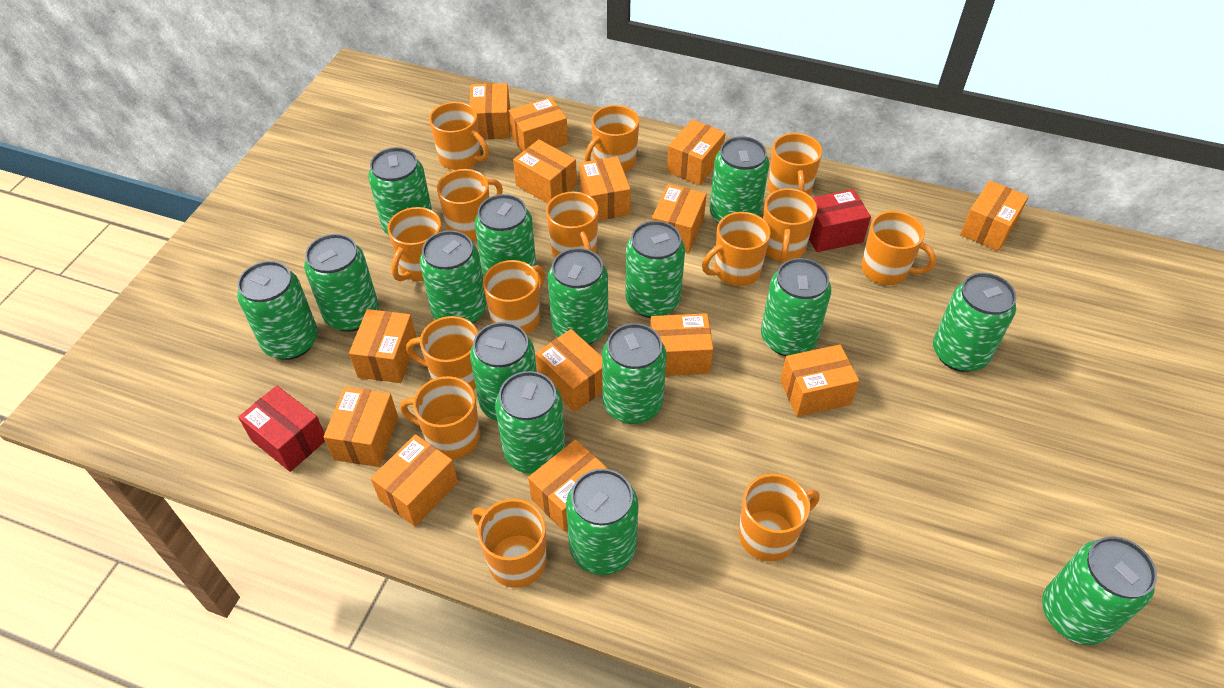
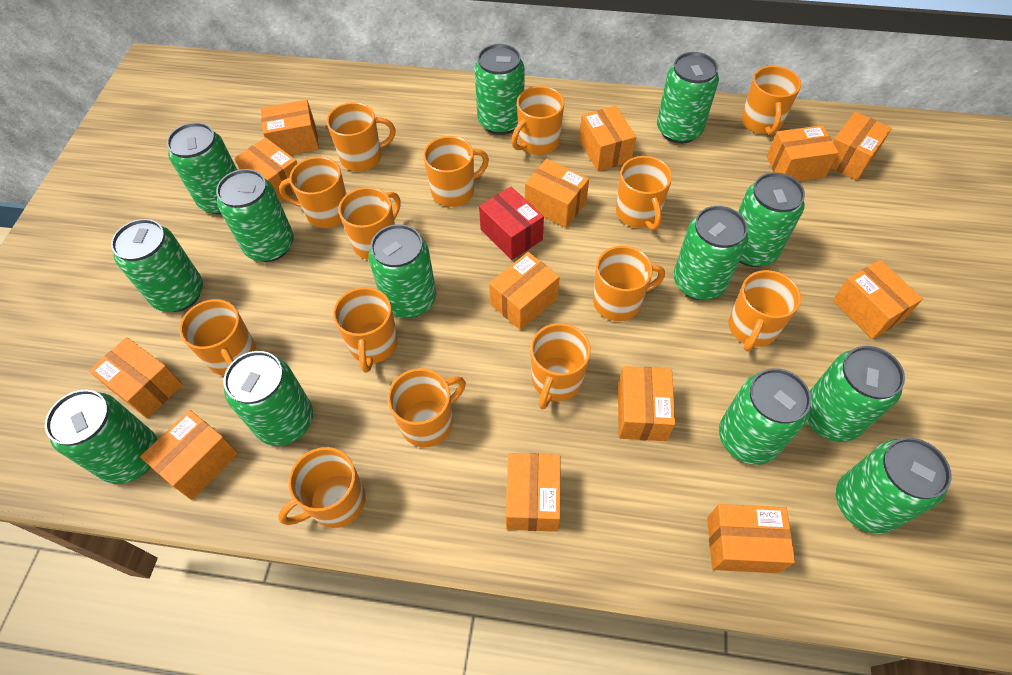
green can: [237,261,318,360] [304,234,379,332] [368,147,432,235] [420,230,487,323] [470,322,537,421] [475,194,536,276] [495,371,565,474] [548,248,608,344] [566,469,639,575] [602,323,667,424] [625,221,685,318] [710,136,769,223] [761,258,831,356] [933,273,1016,372] [1042,537,1157,645] = 15 -> [45,390,158,484] [111,219,203,312] [167,122,237,214] [216,169,294,262] [224,351,313,446] [368,224,436,318] [474,44,525,135] [657,52,719,144] [673,206,748,300] [719,368,811,464] [738,173,805,267] [807,346,905,442] [836,438,952,534] = 13
orange box: [324,387,398,467] [349,309,417,383] [371,434,458,527] [470,83,510,139] [509,97,568,152] [513,139,577,204] [528,439,608,532] [535,329,603,412] [580,156,631,221] [650,313,713,376] [652,184,707,253] [667,119,725,185] [780,344,859,417] [960,180,1029,251] = 14 -> [89,337,183,419] [140,410,238,500] [234,137,297,203] [261,100,319,155] [489,252,560,330] [506,453,560,532] [525,159,589,228] [579,106,636,171] [618,366,675,441] [707,504,795,573] [766,125,839,181] [831,112,892,180] [833,260,923,339] = 13
red box: [238,386,325,472] [809,189,871,252] = 2 -> [479,187,544,260] = 1

